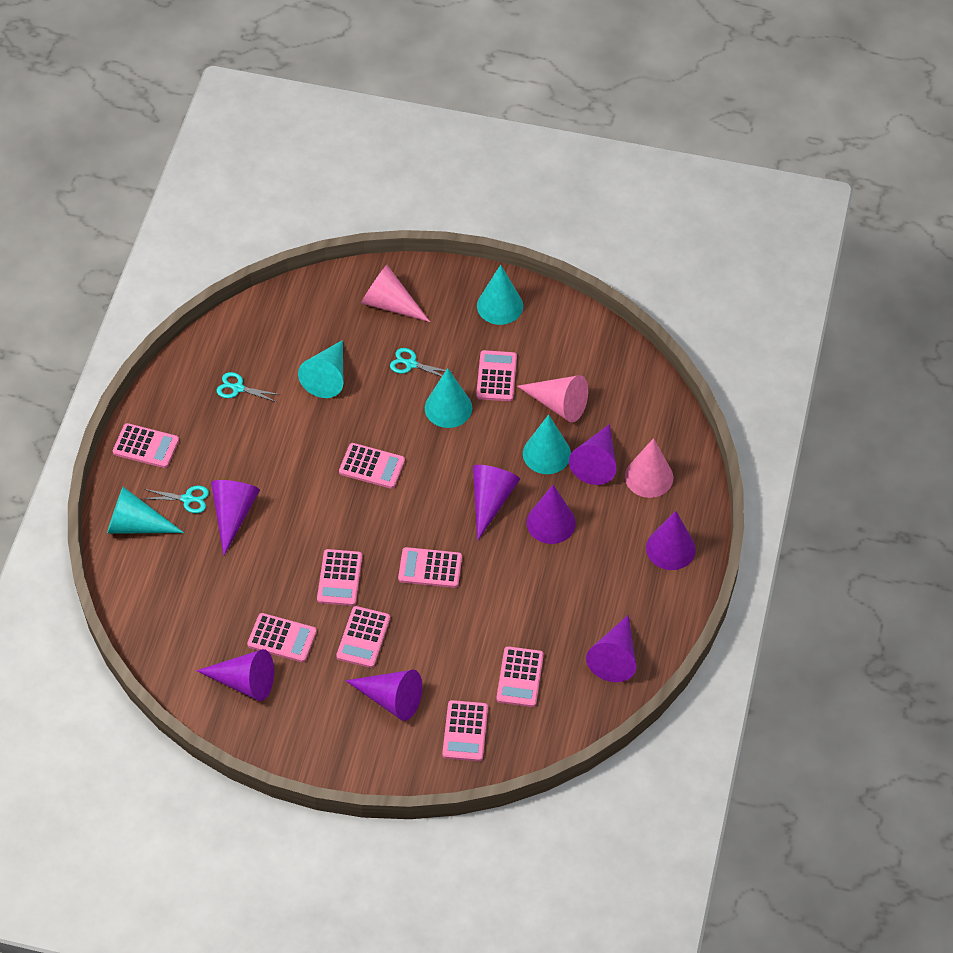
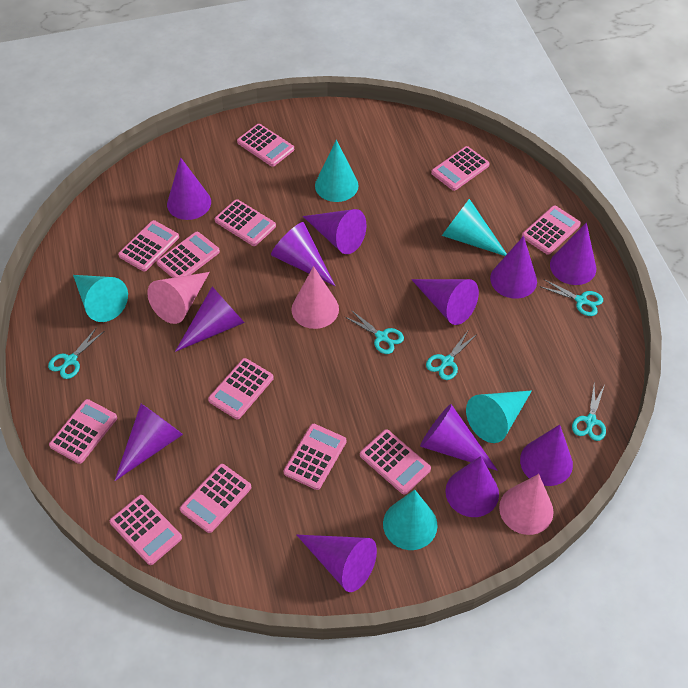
pink calculator: [113,423,179,468] [247,613,317,662] [317,549,362,606] [336,606,390,668] [339,443,405,489] [398,547,462,588] [442,700,488,761] [476,350,517,401] [496,646,544,707] = 9 -> [49,399,117,464] [110,495,182,565] [118,220,179,271] [157,232,220,278] [180,464,251,533] [208,358,274,419] [215,199,276,246] [237,124,294,167] [284,424,346,490] [360,429,431,495] [431,146,489,191] [522,206,581,255] = 12
purple cone: [196,649,274,701] [211,480,260,556] [345,670,422,721] [473,465,520,541] [526,485,576,544] [569,424,617,485] [586,615,636,682] [646,511,696,570] = 8 -> [115,404,183,481] [167,157,211,220] [175,287,245,352] [271,222,335,286] [297,535,377,592] [303,209,367,254] [411,279,479,325] [420,404,498,471] [445,456,499,517] [490,236,537,299] [520,425,573,486] [550,222,596,285] = 12
turquoise scissors: [142,486,209,513] [217,372,281,402] [390,348,451,377] = 3 -> [48,327,103,379] [345,310,404,354] [426,329,476,380] [541,279,603,316] [572,384,606,441] = 5

